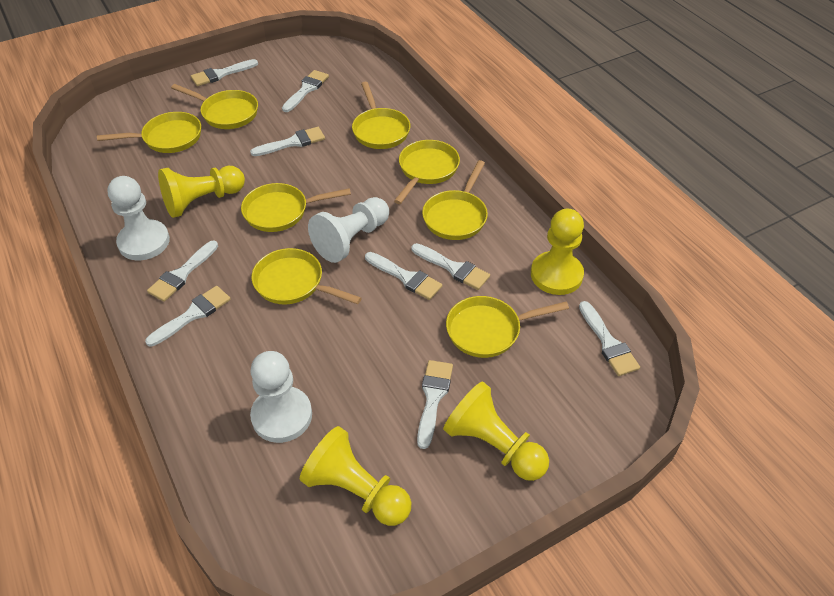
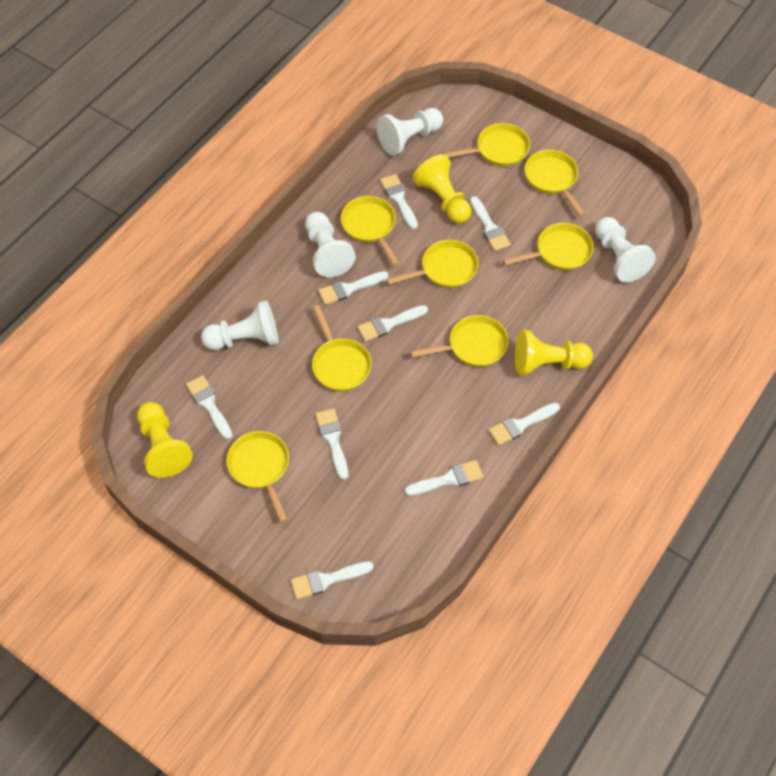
white pawn: [108,176,170,261] [250,351,312,443] [308,197,389,263] = 3 -> [201,301,278,350] [305,212,356,277] [377,108,443,155] [595,217,656,282] = 4
yellow pawn: [158,166,245,218] [300,426,411,526] [443,381,549,481] [531,209,584,295] = 4 -> [137,402,193,478] [412,154,471,223] [515,330,593,376] = 3

